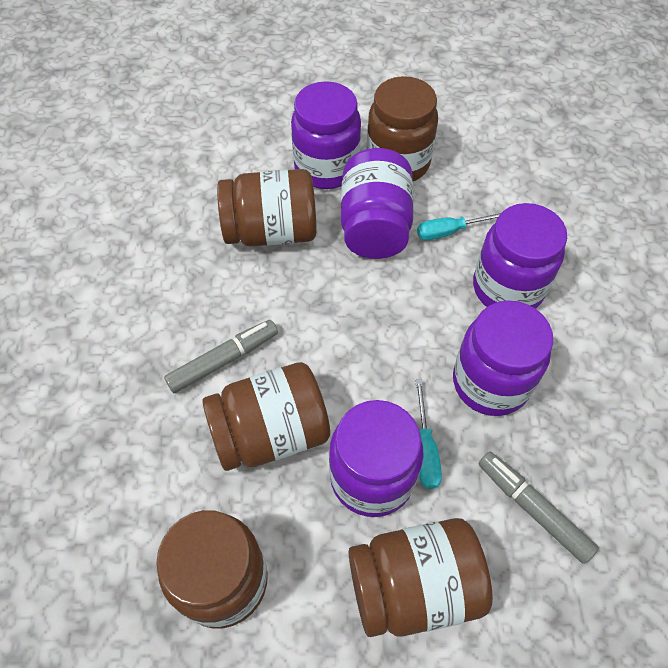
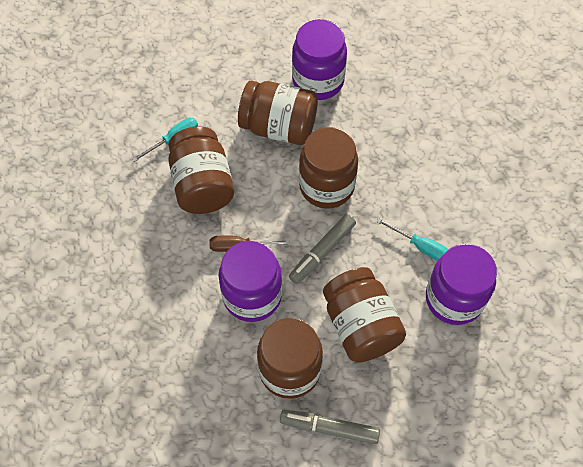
brown screwdriver: none = 0 -> [210,235,290,252] = 1
purple jar: [291,81,361,189] [329,400,423,517] [341,148,414,259] [453,301,553,416] [473,203,567,309] = 5 -> [219,241,282,322] [292,19,347,100] [426,244,497,325] = 3

